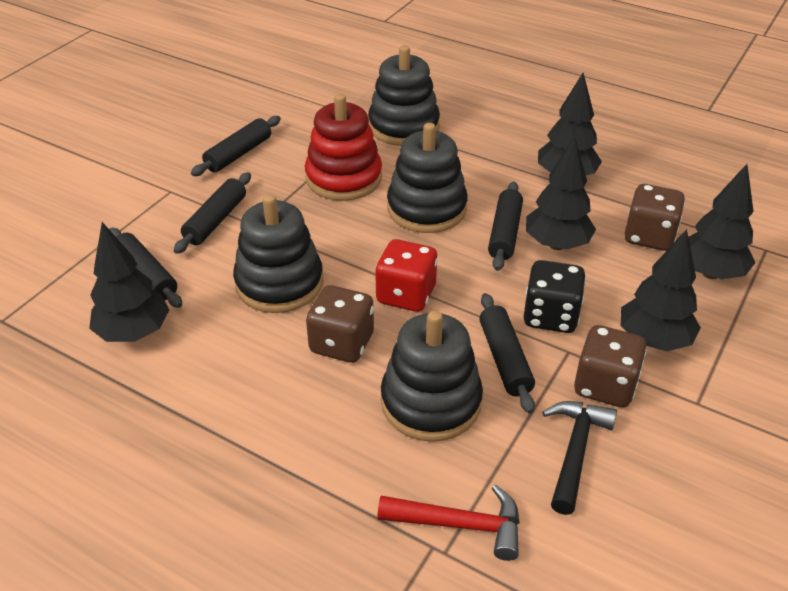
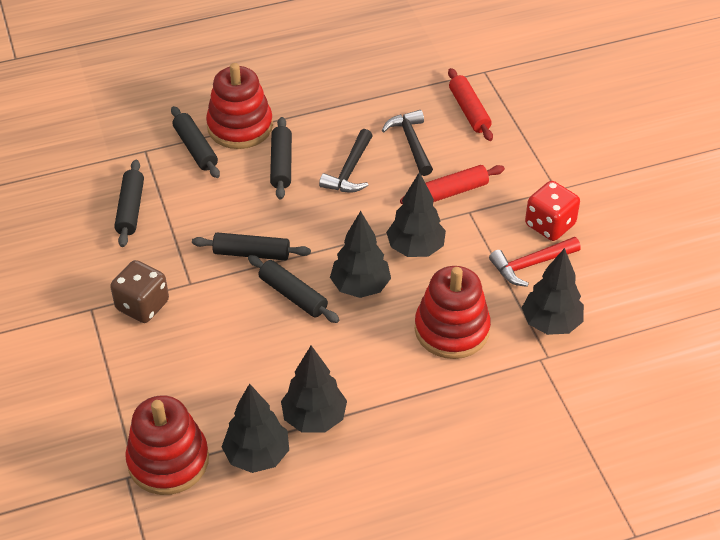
black dice: [523,260,586,333] = 1 -> none = 0
black hammer: [542,401,617,515] = 1 -> [319,129,373,193] [382,110,433,176] = 2
black stacking toy: [233,194,323,313] [368,45,440,146] [381,311,483,442] [387,123,468,233] = 4 -> none = 0
brown dice: [306,285,374,363] [574,325,647,408] [624,184,685,251] = 3 -> [110,260,169,323] = 1
red rolling pin: none = 0 -> [400,165,505,204] [448,68,493,141] = 2
red stacking toy: [305,94,382,201] = 1 -> [125,395,209,495] [206,63,273,149] [415,266,491,359] = 3

